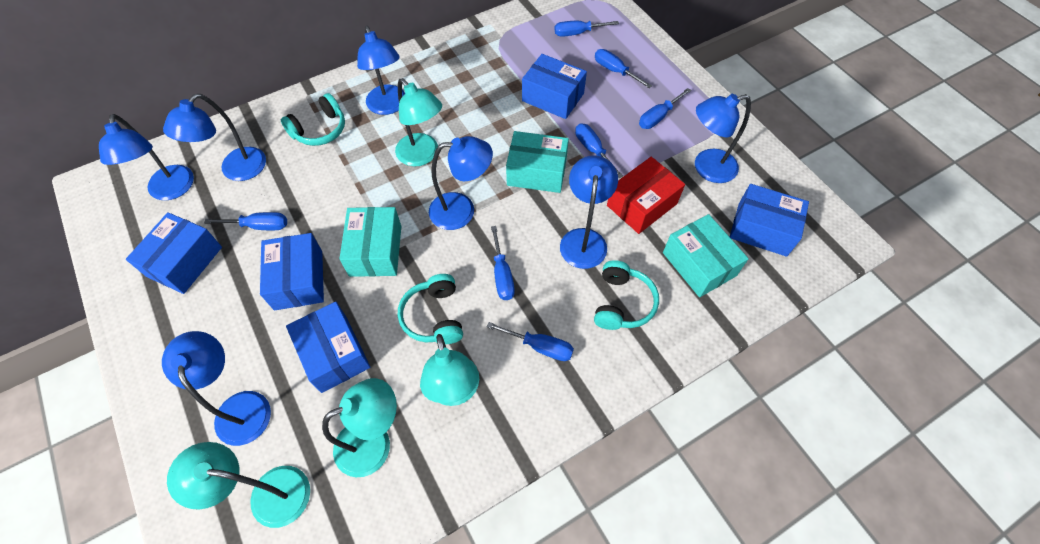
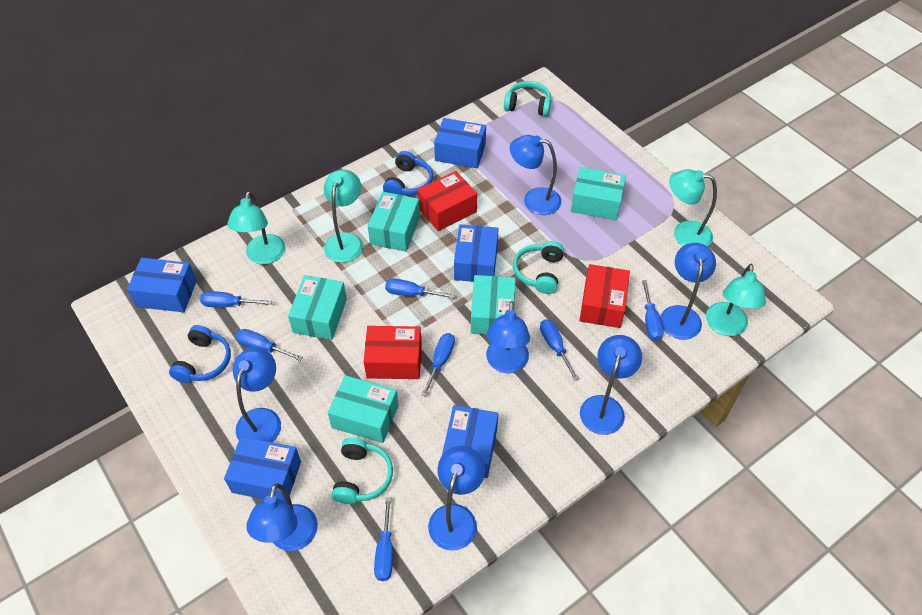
blue headphones: none = 0 -> [169,325,231,383] [383,151,433,195] = 2
red box: [607,157,685,234] = 1 -> [364,326,422,379] [417,171,477,231] [579,264,630,328] = 3
turquoise box: [339,207,401,277] [506,131,569,193] [663,214,749,297] = 3 -> [288,275,347,340] [328,375,399,443] [368,192,420,252] [471,275,516,335] [571,167,626,220] = 5

